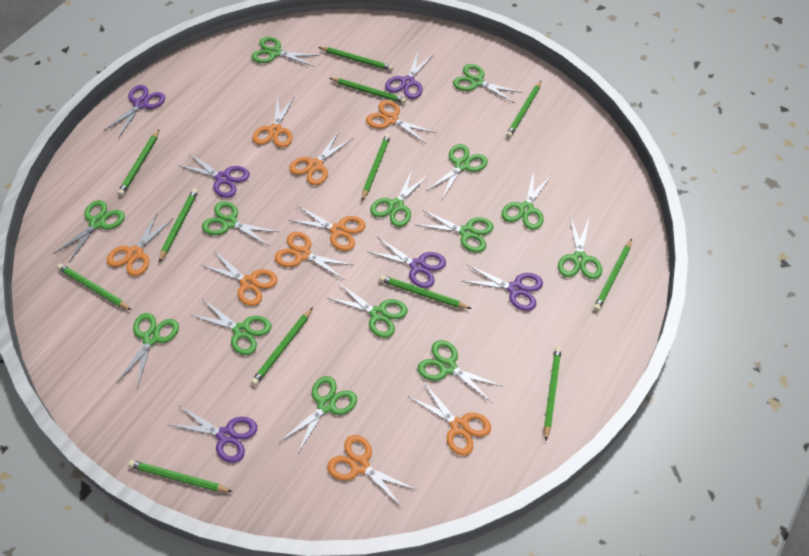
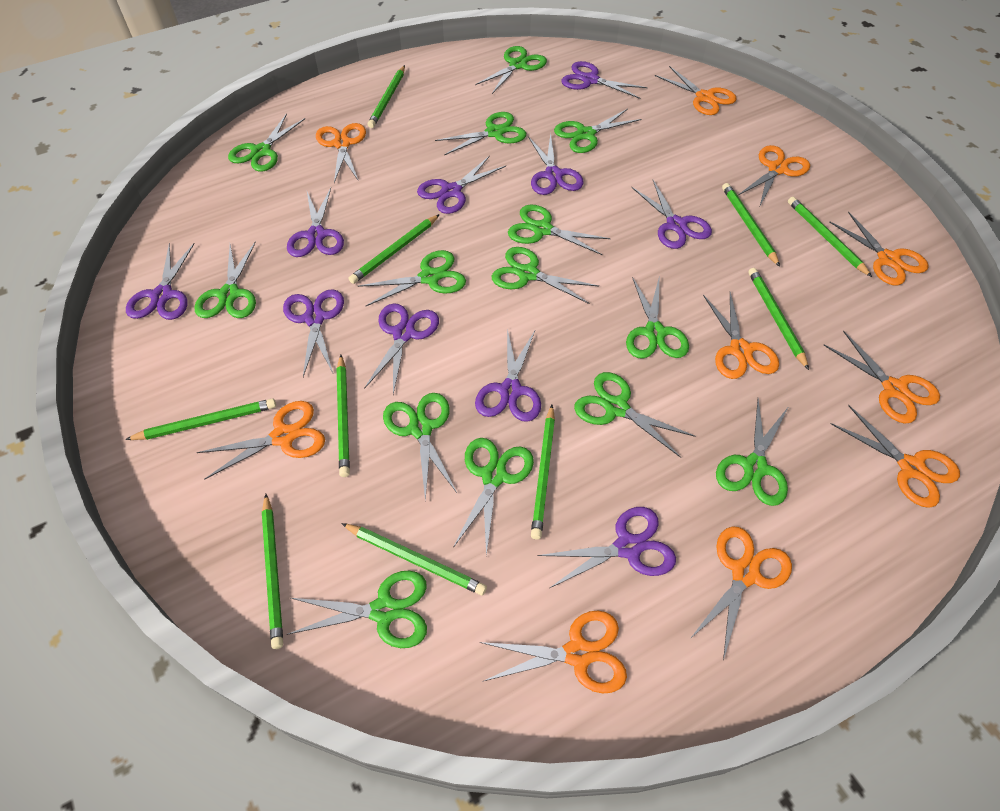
green pencil: [57,264,131,310] [118,130,159,196] [128,460,233,492] [159,188,198,262] [251,307,313,385] [318,47,393,71] [330,78,406,104] [362,134,391,201] [379,275,472,309] [506,81,541,138] [544,346,562,441] [594,239,632,311] = 12 -> [125,398,276,440] [262,494,283,649] [337,355,350,477] [341,523,487,595] [349,214,440,284] [368,65,405,128] [531,405,555,539] [722,183,780,267] [748,268,809,370] [788,197,872,277] = 10
orange scissors: [107,213,173,276] [201,251,278,306] [253,94,295,148] [275,232,353,280] [289,131,353,185] [289,205,366,251] [327,435,417,508] [366,100,436,143] [409,382,491,456] = 9 -> [197,401,325,479] [316,123,366,183] [479,611,627,693] [655,66,737,115] [690,527,792,661] [703,292,779,379] [738,145,810,205] [824,330,940,424] [829,211,928,285] [830,405,960,508] = 10
purple scissors: [104,85,165,137] [169,406,257,463] [177,153,250,198] [367,237,446,288] [385,52,434,99] [461,265,543,311] = 6 -> [126,243,195,320] [283,289,344,377] [287,188,344,257] [364,303,439,394] [417,156,506,214] [475,329,541,422] [528,133,584,195] [537,507,676,588] [561,61,648,99] [631,180,712,249] = 10

